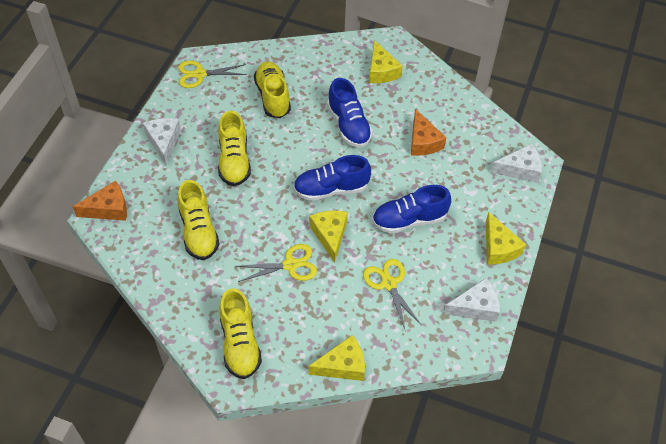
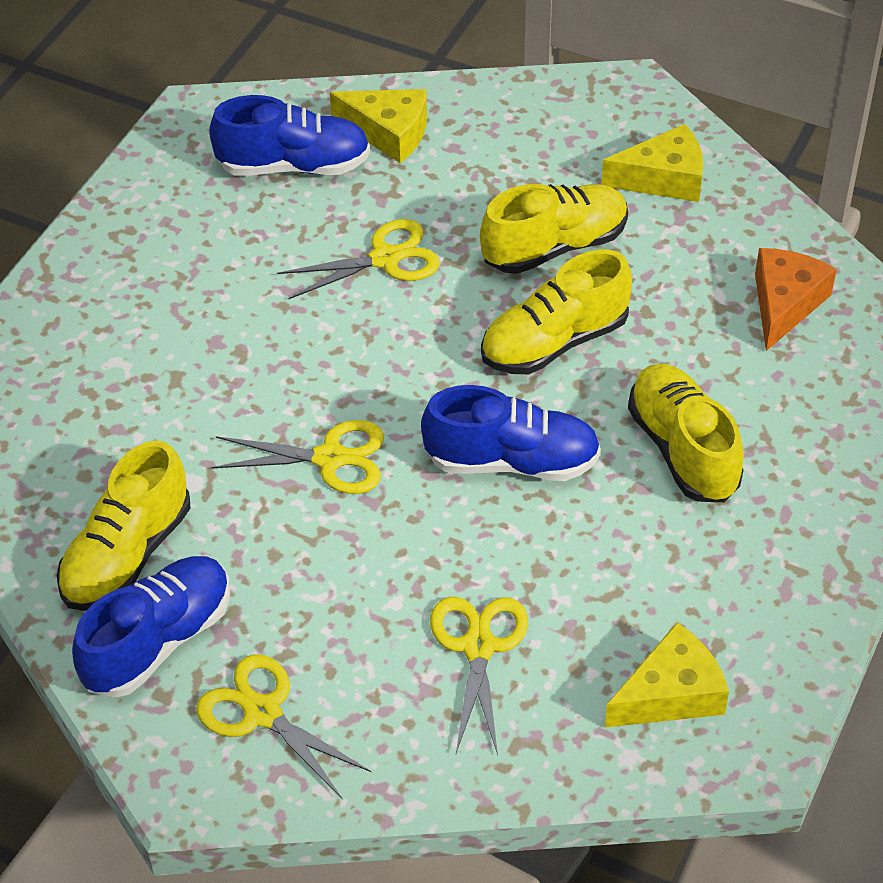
orange cheese: [73,181,127,221] [411,109,447,156] = 2 -> [755,248,837,351] = 1
white cheese: [143,118,181,165] [444,278,500,322] [491,144,542,183] = 3 -> none = 0
yellow cheese: [308,335,365,381] [309,211,348,263] [369,40,403,83] [485,212,526,264] = 4 -> [330,89,427,163] [601,124,704,202] [605,622,729,728] = 3
yellow scissors: [178,61,247,88] [235,244,317,282] [363,259,422,332] = 3 -> [196,654,371,800] [212,420,384,494] [277,219,440,299] [430,597,528,755] = 4

